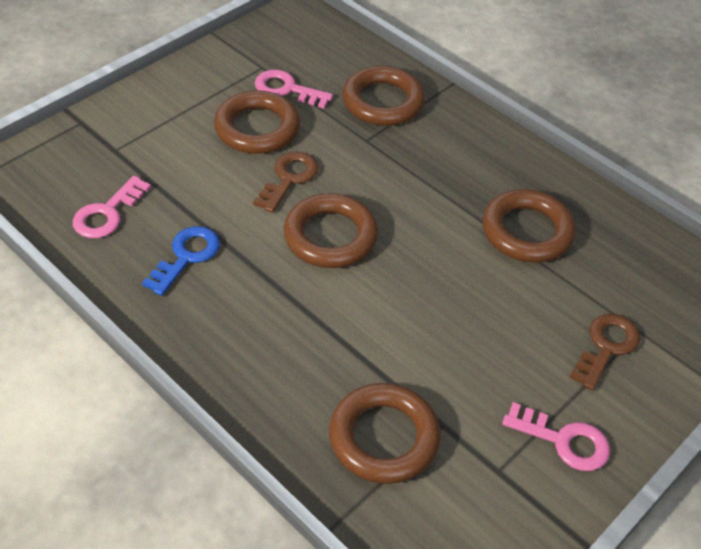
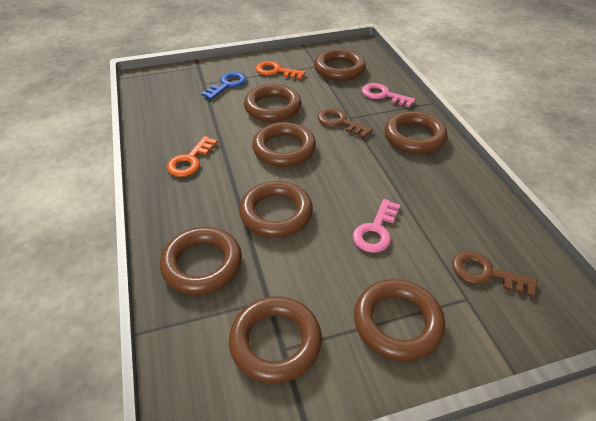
brown ring: [214,90,300,154] [283,193,378,268] [329,383,441,484] [342,66,425,126] [483,189,576,263] = 5 -> [160,227,242,295] [229,296,322,384] [239,181,313,238] [244,84,301,122] [252,122,316,167] [314,49,366,81] [354,279,445,361] [385,111,447,154] = 8
orange key: none = 0 -> [167,136,217,177] [256,61,306,79] = 2
pink key: [73,176,151,238] [255,70,333,108] [502,402,610,471] = 3 -> [353,199,400,253] [362,83,415,107] = 2

